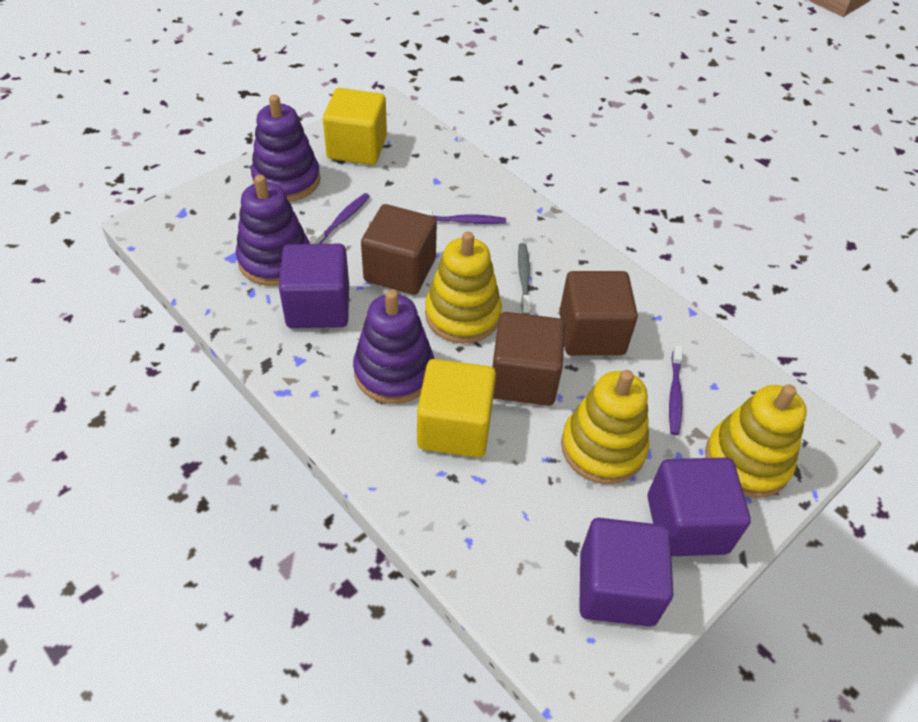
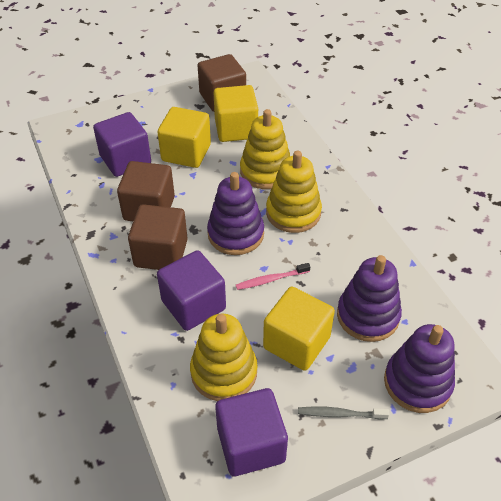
pink toothbrush: none = 0 -> [236,263,310,290] = 1
purple toothbrush: [310,193,370,244] [417,210,506,224] [669,345,683,435] = 3 -> none = 0
yellow cube: [323,88,387,165] [417,359,496,457] = 2 -> [157,107,211,168] [213,85,258,142] [263,287,335,371] = 3

